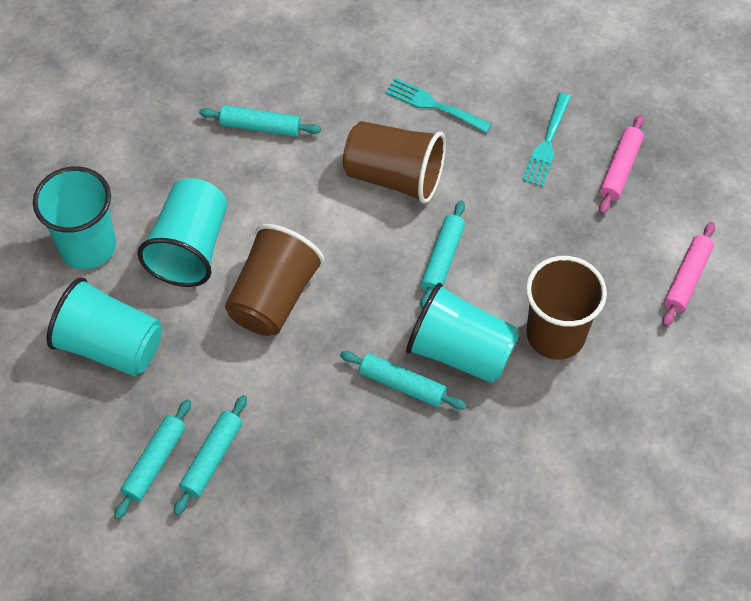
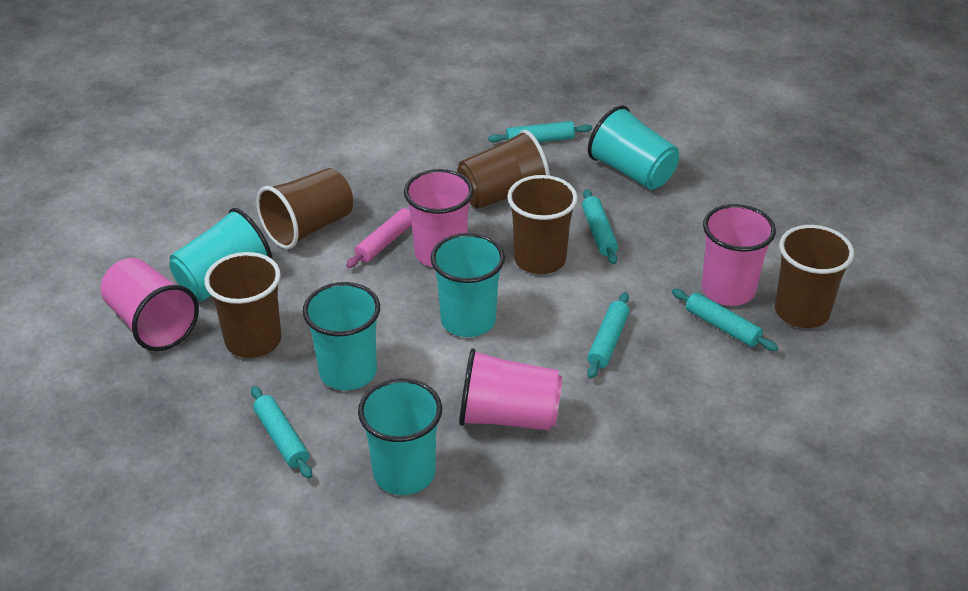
brown cup: [225,224,325,336] [343,121,446,204] [526,256,607,360] = 3 -> [205,252,281,358] [256,168,353,249] [457,130,550,209] [507,175,578,274] [775,225,854,328] = 5
pink cup: none = 0 -> [100,258,199,351] [404,169,474,267] [459,348,562,431] [702,204,776,306] = 4
pink rolling pin: [599,115,644,214] [662,222,715,327] = 2 -> [346,208,412,268] = 1
turquoise cup: [33,166,116,269] [47,277,162,376] [137,178,227,287] [406,283,519,383] = 4 -> [169,208,272,302] [303,282,380,390] [358,378,442,495] [431,233,505,337] [588,105,679,190] = 5
turquoise fork: [385,78,492,133] [522,93,571,187] = 2 -> none = 0

